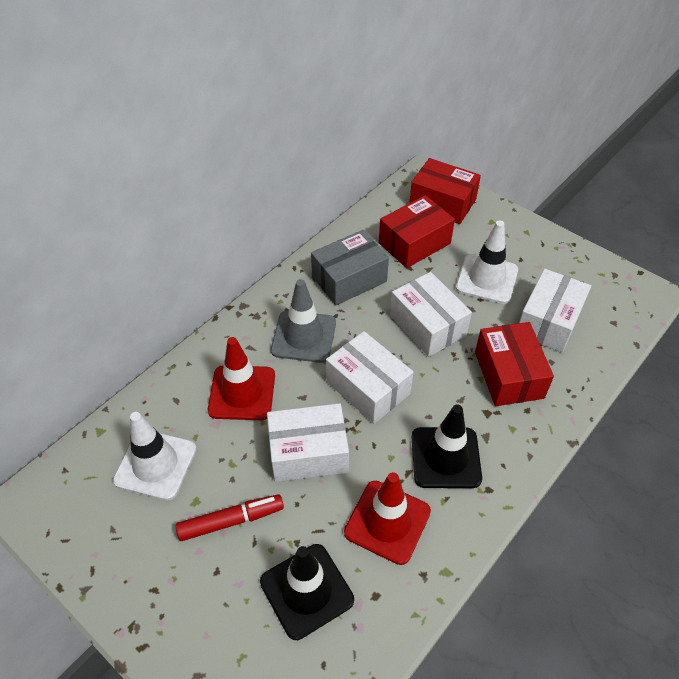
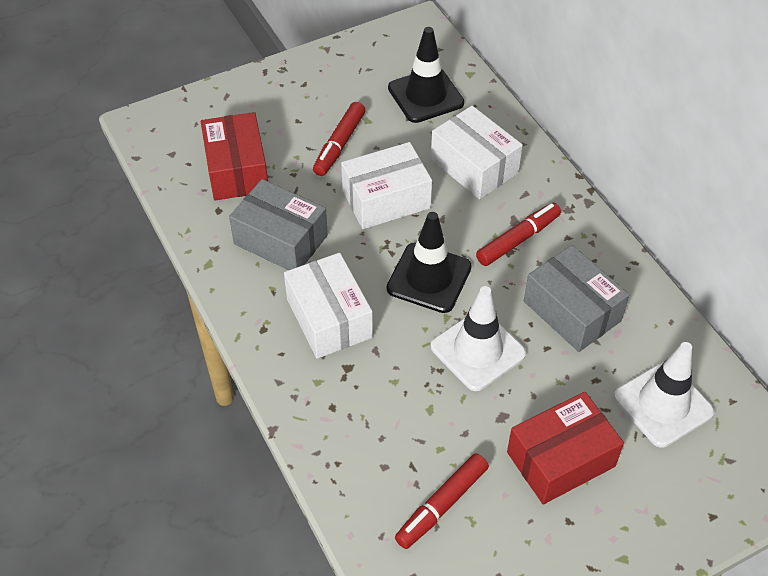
grey box: [311,230,389,305] = 1 -> [229,179,328,270] [524,245,629,352] = 2
grey traffic cone: [271,279,336,363] = 1 -> none = 0
red box: [379,195,455,268] [409,158,481,224] [475,322,554,406] = 3 -> [201,112,268,201] [507,392,624,504] = 2
red marker: [176,494,284,541] = 1 -> [313,102,365,176] [395,453,489,549] [476,203,561,266] = 3
red traffic cone: [208,337,275,420] [344,472,431,565] = 2 -> none = 0
white box: [267,403,349,482] [326,331,413,424] [390,272,472,357] [519,269,591,353] = 4 -> [284,253,373,359] [341,142,432,229] [431,106,523,199] = 3

